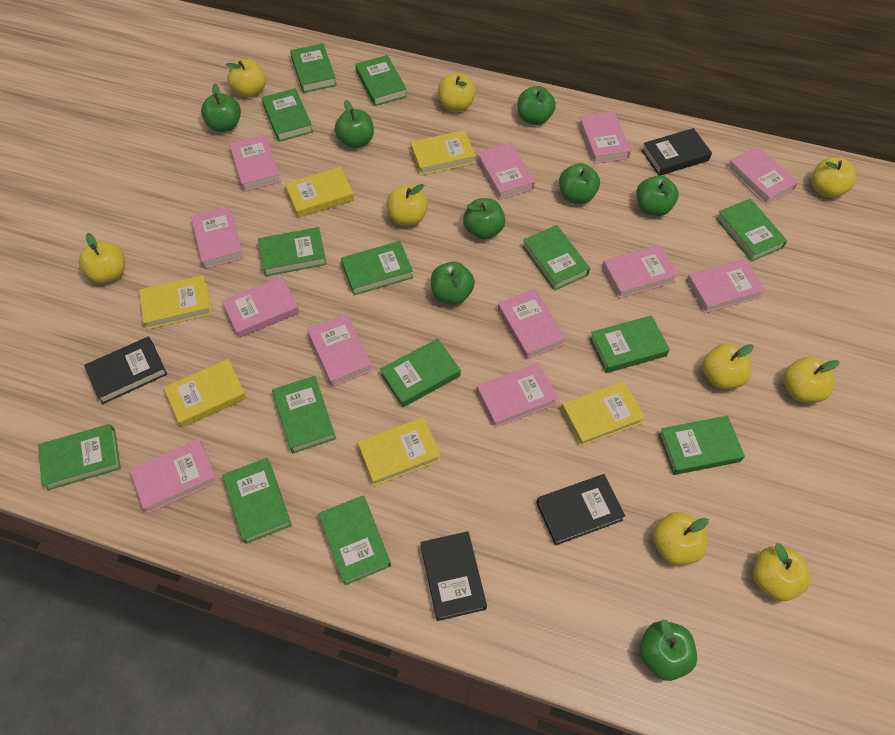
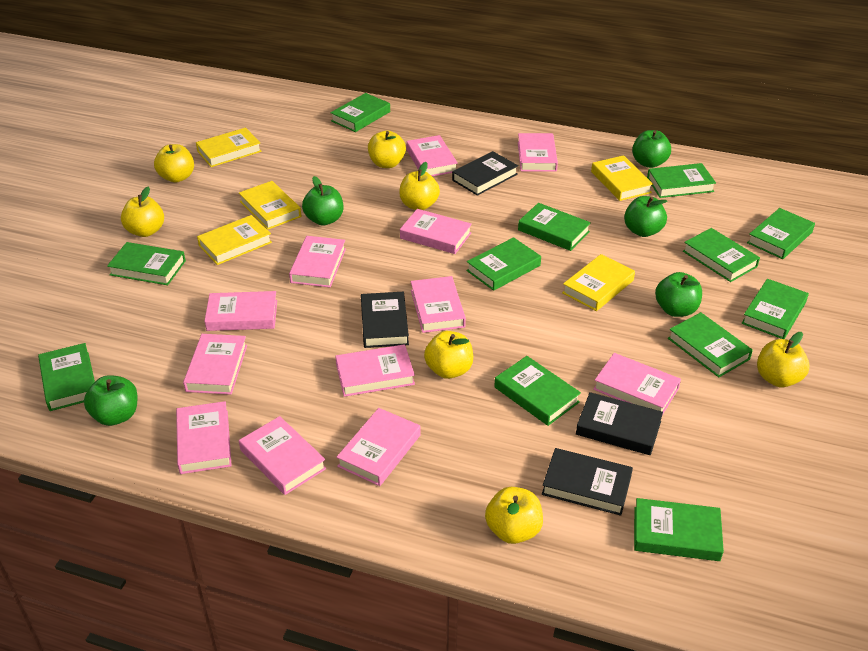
green apple: [201,84,241,132] [335,100,374,148] [431,262,475,305] [463,198,505,240] [518,86,556,125] [559,163,600,204] [636,175,679,216] [639,619,697,681] = 8 -> [84,375,138,426] [302,176,343,226] [624,196,667,237] [632,130,671,168] [655,272,702,317] = 5
green book: [38,424,121,490] [222,457,292,544] [258,227,327,277] [262,88,313,142] [272,376,336,453] [290,43,337,93] [318,495,391,585] [341,241,413,295] [355,55,407,106] [380,338,461,407] [522,225,590,291] [590,315,670,373] [658,416,745,475] [716,198,787,262] = 14 -> [38,343,95,411] [107,242,186,285] [330,93,390,132] [466,237,541,291] [494,356,581,426] [518,203,591,251] [634,498,724,561] [647,163,716,198] [668,312,753,377] [683,228,760,282] [742,279,809,339] [747,208,815,259] = 12
yellow apple: [79,233,125,284] [225,59,266,97] [386,184,428,226] [438,73,476,112] [653,512,709,565] [702,344,754,389] [753,543,811,601] [783,357,840,403] [812,157,856,198] = 9 -> [121,186,164,237] [154,144,194,183] [368,131,406,168] [399,162,440,210] [424,331,473,379] [485,487,543,544] [757,332,810,387] = 7
yellow book: [139,275,212,329] [164,359,247,428] [285,167,354,218] [358,417,441,486] [411,130,476,175] [561,381,645,447] = 6 -> [196,127,262,167] [197,215,272,265] [239,181,301,230] [562,254,635,311] [591,155,653,201] = 5

